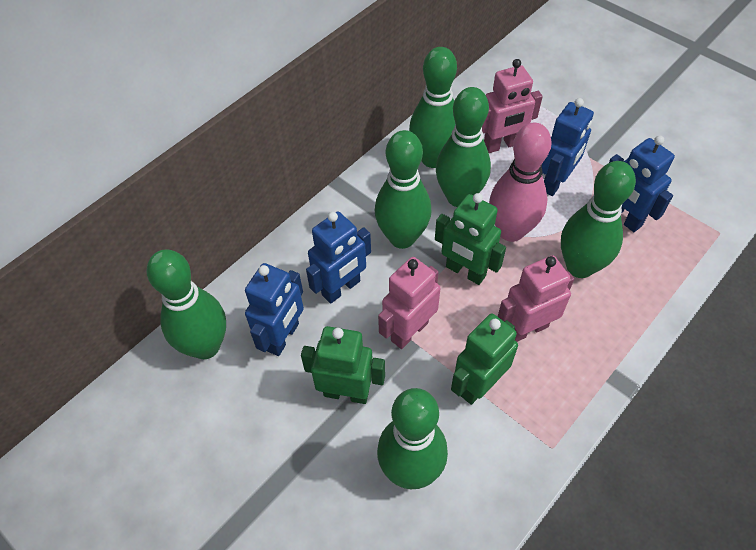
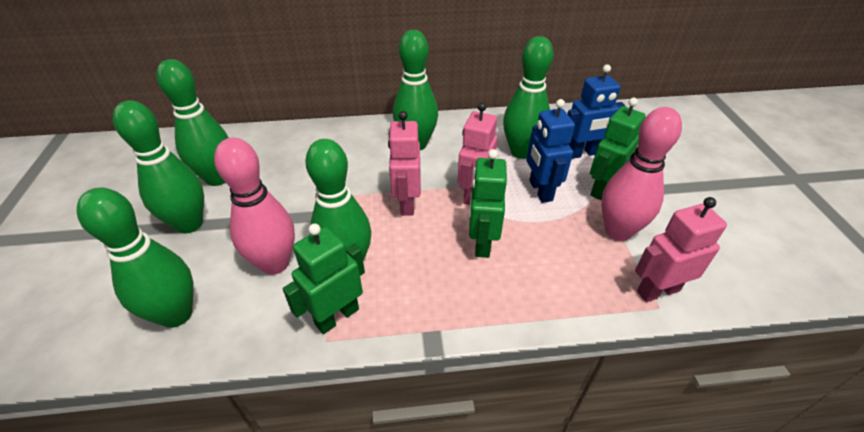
blue robot: [245,263,304,356] [306,211,371,304] [542,98,594,196] [609,135,675,232] = 4 -> [526,99,575,203] [567,64,626,159] = 2
pink bowling pin: [489,123,552,242] = 1 -> [214,138,295,275] [601,107,682,241] = 2

